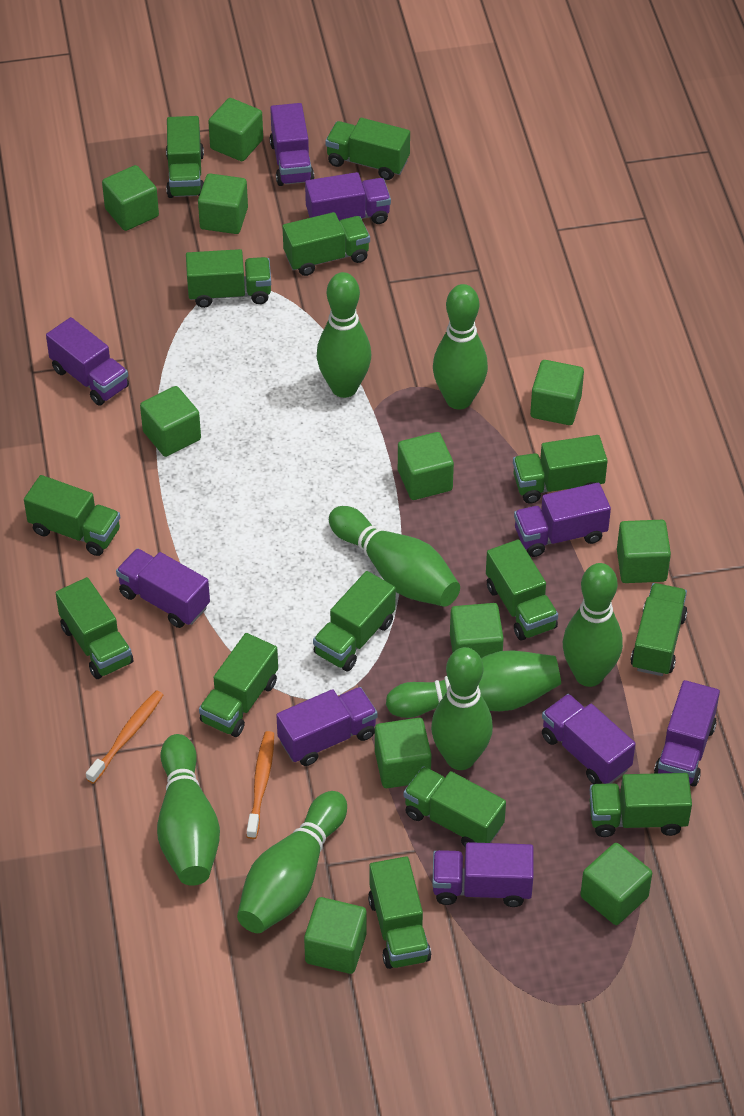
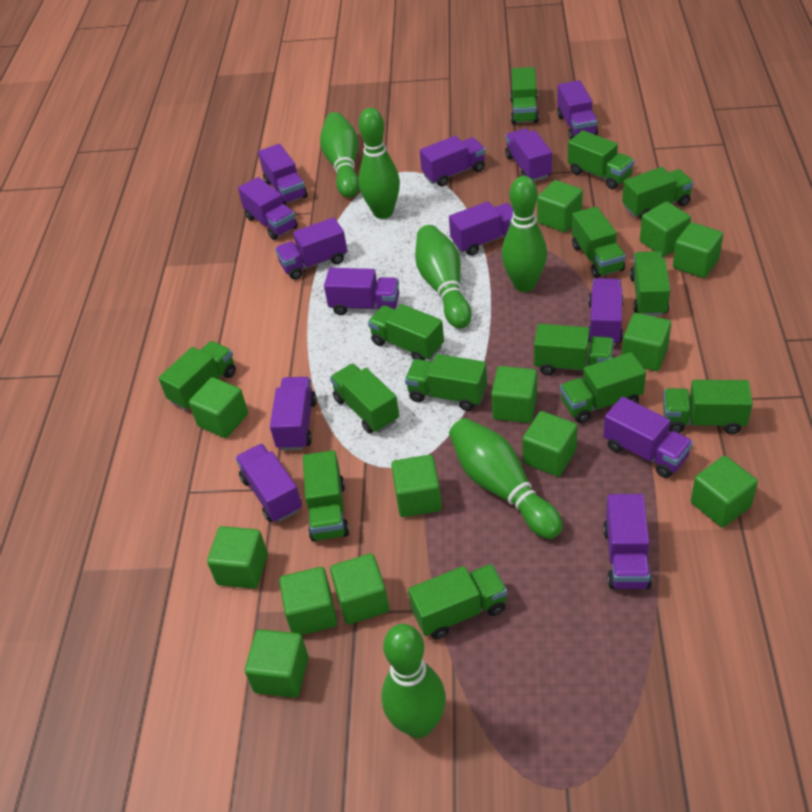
green bowling pin: [157,734,220,886] [237,791,347,933] [317,272,371,398] [329,506,460,607] [386,651,561,718] [431,647,493,770] [433,284,488,410] [563,563,623,687] = 8 -> [320,112,359,198] [359,108,400,219] [381,624,446,738] [415,225,472,329] [449,418,563,539] [502,176,547,292] = 6
green cube: [102,165,159,231] [140,386,201,457] [198,173,248,234] [208,98,263,161] [304,897,367,974] [375,718,431,788] [398,432,454,500] [450,603,504,658] [530,360,584,425] [580,843,652,925] [617,520,671,583] = 11 -> [189,377,248,438] [207,526,268,589] [245,629,309,698] [279,567,337,635] [330,553,389,624] [391,455,442,517] [491,366,537,423] [522,411,577,477] [537,180,583,232] [622,313,671,371] [640,201,691,257] [673,222,723,278] [691,456,758,527] = 13
orange toothbrush: [86,690,163,784] [247,731,274,839] = 2 -> none = 0
purple truck: [46,317,129,406] [116,548,210,628] [270,103,314,186] [276,687,378,766] [305,172,391,224] [432,842,534,907] [514,483,611,557] [542,694,636,784] [654,680,720,787] = 9 -> [235,444,302,522] [238,177,298,240] [258,144,308,205] [270,377,317,450] [275,217,347,279] [324,268,399,315] [420,136,486,187] [449,201,513,256] [505,128,552,182] [557,80,598,140] [588,278,623,345] [603,397,693,478] [603,494,652,589] = 13

